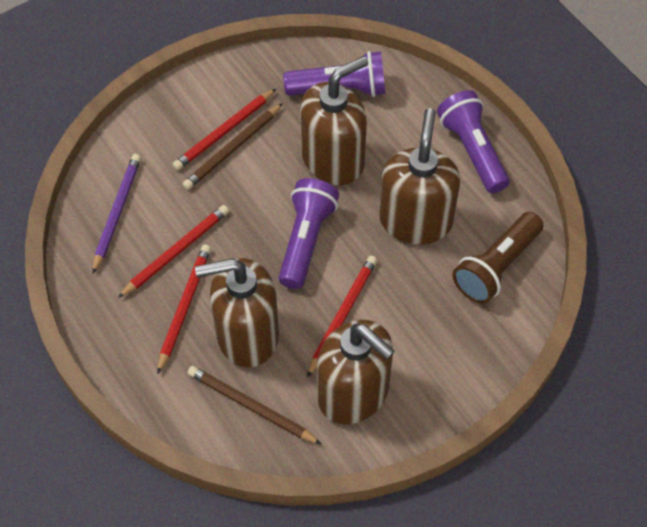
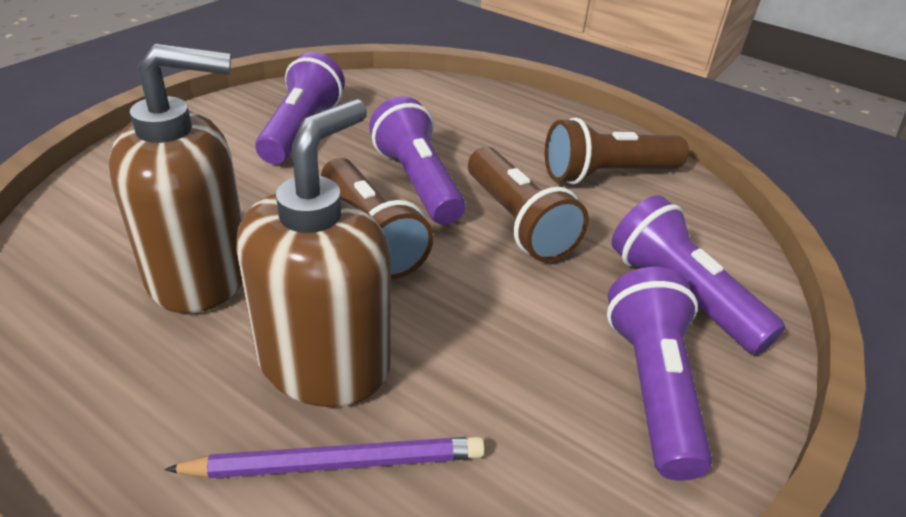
brown flashlight: [453,212,544,304] = 1 -> [321,158,434,279] [468,147,589,262] [545,118,689,184] = 3
brown pencil: [183,103,283,190] [188,366,321,444] = 2 -> none = 0
brown soap dispenser: [195,258,279,368] [300,56,368,185] [317,320,395,424] [379,108,460,245] = 4 -> [108,43,242,314] [236,99,391,407] = 2
purple flashlight: [279,178,339,289] [283,51,386,97] [437,90,510,193] = 3 -> [255,52,345,164] [369,96,465,225] [607,267,712,481] [612,195,786,355] = 4
red pencil: [118,205,229,298] [157,244,211,374] [173,89,276,170] [307,256,377,378] = 4 -> none = 0

